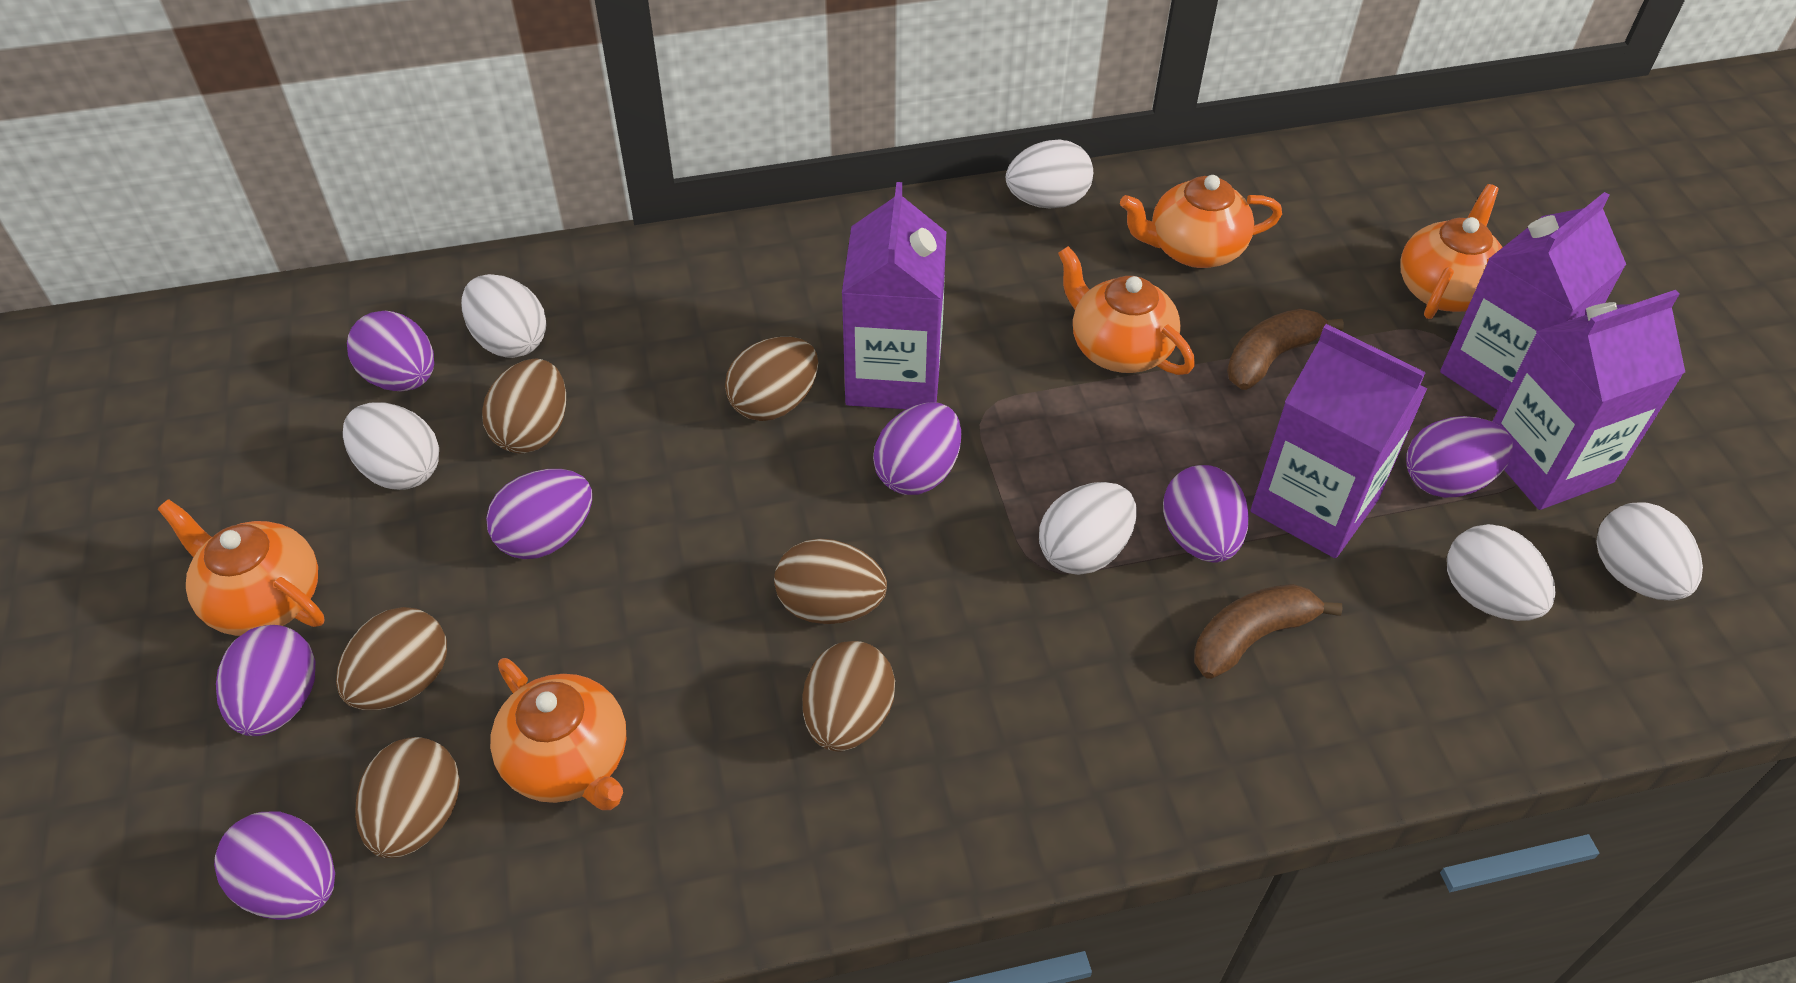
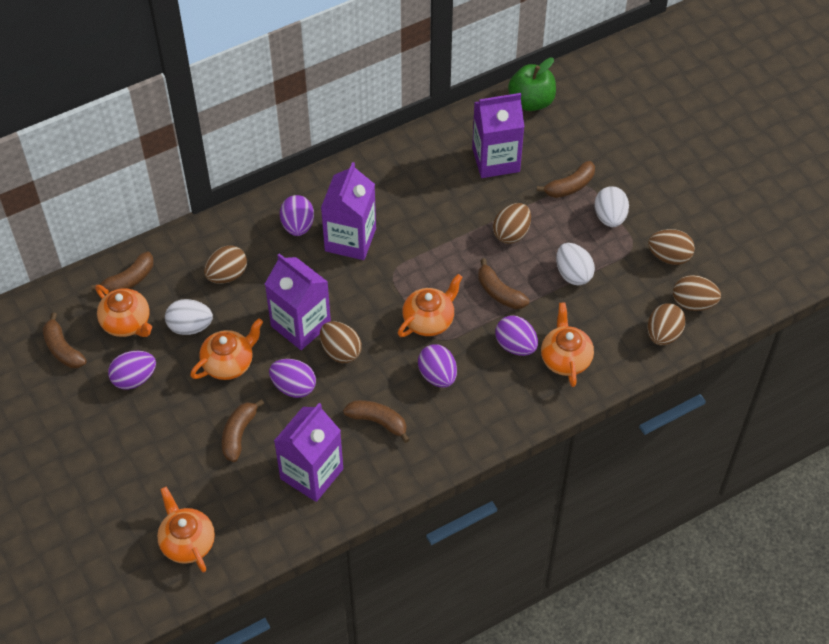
brown banana: [1194,584,1343,679] [1227,309,1344,390] = 2 -> [43,312,87,368] [92,252,154,293] [222,399,264,462] [343,400,410,443] [478,258,529,309] [537,161,595,198] = 6
green apple: none = 0 -> [508,58,556,111] = 1
purple egg: [214,812,335,920] [216,625,315,736] [347,311,434,391] [486,469,592,559] [873,402,961,495] [1163,465,1249,563] [1406,416,1513,498] = 7 -> [108,351,156,390] [269,359,316,398] [280,195,314,236] [418,344,457,388] [495,315,538,356] = 5
white egg: [343,402,439,490] [461,274,547,358] [1006,140,1093,208] [1039,482,1137,575] [1447,524,1556,621] [1596,502,1703,601] = 6 -> [165,299,213,335] [556,243,595,285] [594,186,629,227] = 3

